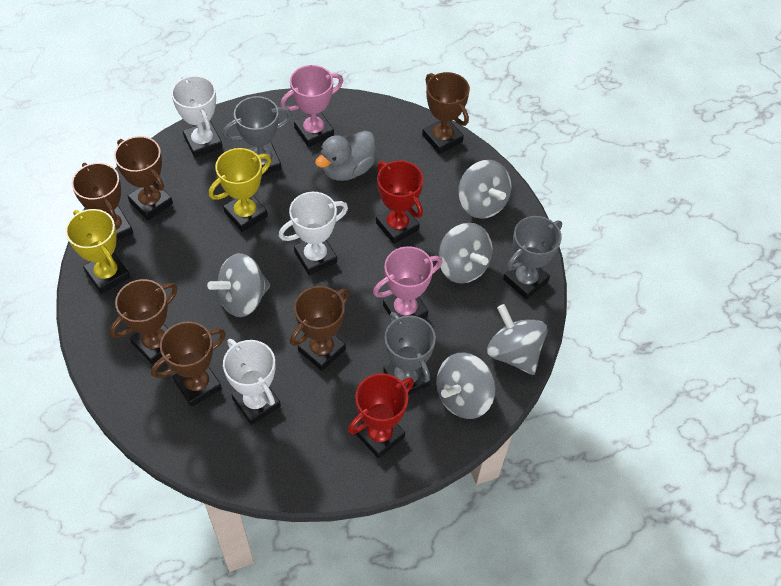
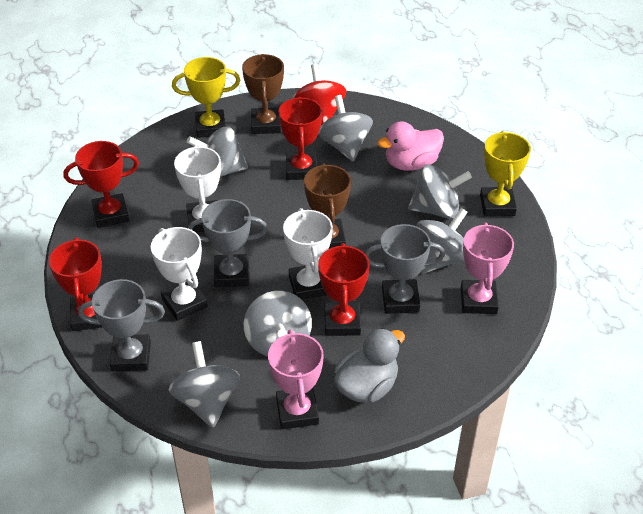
brown trophy: [71,163,133,241] [110,279,178,365] [114,136,173,220] [151,322,226,407] [290,286,349,371] [422,72,470,154] = 6 -> [242,54,284,134] [304,163,351,249] = 2
grey spinning top: [207,253,271,317] [436,353,496,419] [438,223,493,284] [458,160,511,219] [487,304,547,375] = 5 -> [168,341,240,428] [187,127,248,177] [244,291,312,357] [318,95,373,162] [408,164,472,219] [416,208,468,274] = 6
pink duck: none = 0 -> [377,121,444,171] = 1
red spinning top: none = 0 -> [293,64,347,125] = 1
red trophy: [348,373,414,458] [376,161,424,244] = 2 -> [49,237,102,331] [63,141,139,228] [278,97,322,180] [318,243,370,336] = 4

